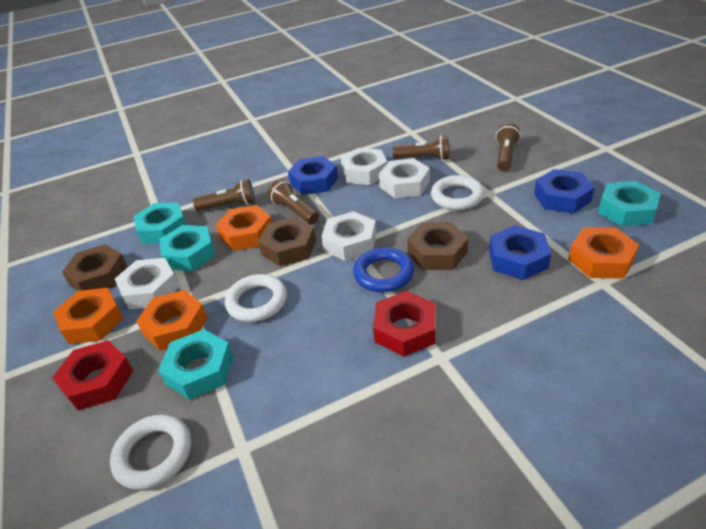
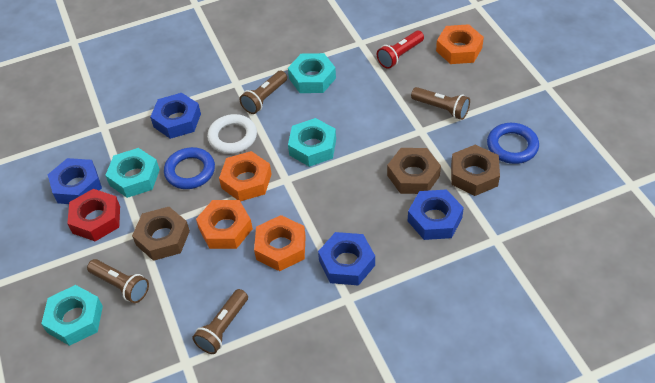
blue nut: [288,156,338,195] [489,225,552,280] [534,169,595,214] = 3 -> [48,158,102,204] [150,93,201,139] [318,232,375,286] [408,189,464,240] = 4
blue ring: [353,247,414,292] = 1 -> [164,147,215,189] [487,123,539,164] = 2
red flashlight: none = 0 -> [377,30,424,69] = 1
red nut: [52,340,133,410] [373,291,435,357] = 2 -> [67,189,120,241] = 1
white nut: [115,258,179,309] [321,211,377,261] [341,148,387,185] [379,158,430,198] = 4 -> none = 0
white ring: [110,414,191,490] [225,274,287,322] [431,175,484,210] = 3 -> [207,114,257,154] = 1

